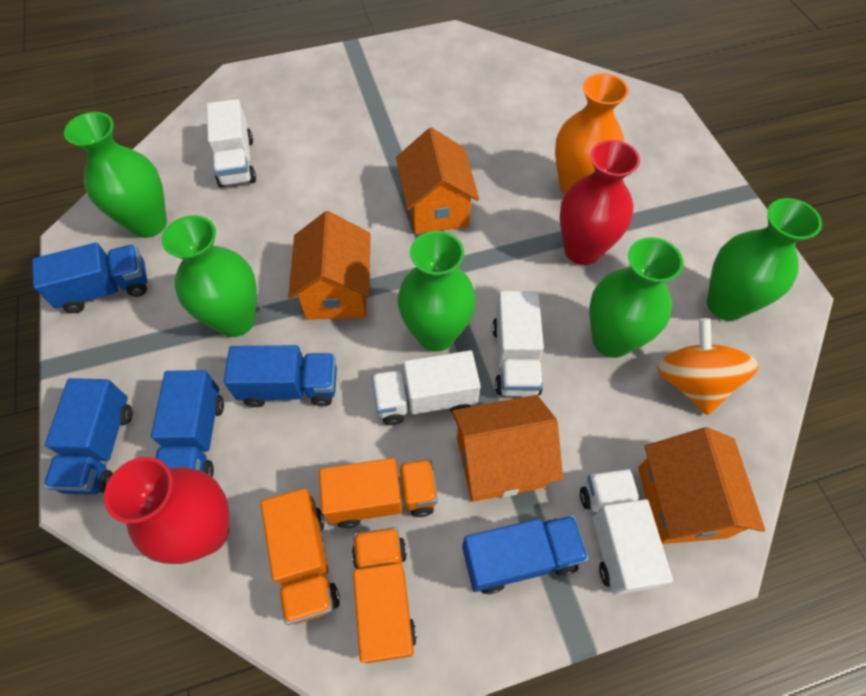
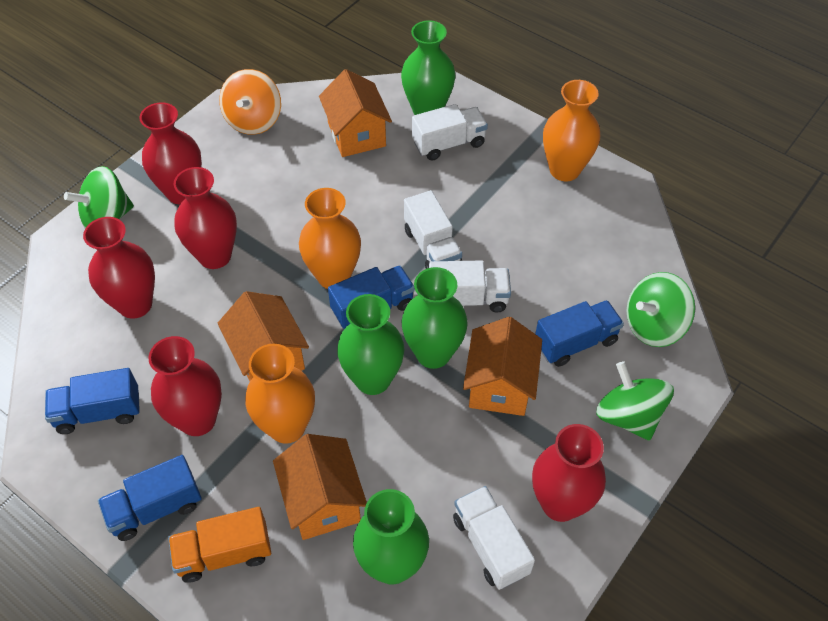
blue truck: [32,242,147,313] [44,378,132,495] [151,370,224,477] [224,345,337,407] [462,515,589,594] = 5 -> [45,368,140,434] [98,455,202,541] [328,265,415,329] [535,300,624,367] = 4
green spinning top: none = 0 -> [64,166,134,228] [596,361,674,440] [627,272,695,347] = 3
green vase: [64,112,167,238] [162,215,257,337] [398,231,476,352] [589,237,684,358] [707,198,822,321] = 5 -> [337,294,404,395] [353,489,429,585] [401,20,455,115] [401,267,468,369] = 4
orange truck: [261,488,340,625] [319,458,438,528] [352,527,417,663] = 3 -> [168,507,271,583] = 1
orange vase: [555,73,629,195] = 1 -> [245,344,315,444] [299,188,361,289] [543,80,600,181] = 3
red vase: [104,457,230,564] [560,140,640,265] = 2 -> [83,217,155,319] [140,102,202,204] [148,336,222,436] [174,167,237,269] [532,424,606,522] = 5

